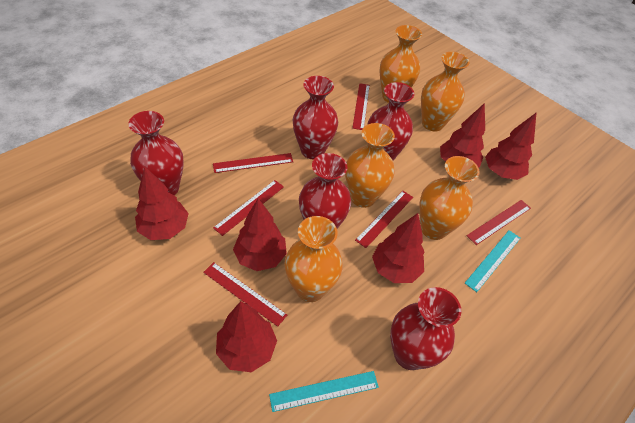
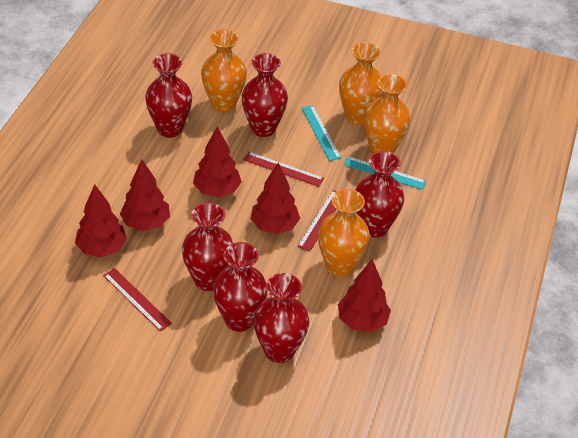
orange vase: [285,216,343,302] [345,123,395,208] [379,25,422,103] [419,156,480,240] [421,52,470,132] = 5 -> [201,29,247,112] [318,189,370,277] [339,42,383,125] [364,74,410,154] = 4
red ruler: [203,262,287,327] [213,153,293,173] [213,180,284,236] [352,83,370,130] [355,191,413,248] [467,200,531,245] = 6 -> [103,268,172,332] [243,152,324,187] [297,190,337,251] = 3
red tree: [135,167,189,240] [216,301,277,372] [233,198,287,271] [372,213,424,283] [440,103,485,168] [485,112,537,180] = 6 -> [75,184,127,257] [120,159,170,231] [193,126,242,197] [250,163,300,234] [338,259,391,332] = 5
red vase: [128,111,184,196] [293,76,338,159] [299,153,351,228] [367,82,415,161] [390,287,461,370] = 5 -> [145,53,192,138] [182,202,233,291] [213,242,267,332] [242,53,288,137] [254,273,309,363] [355,151,404,238] = 6

